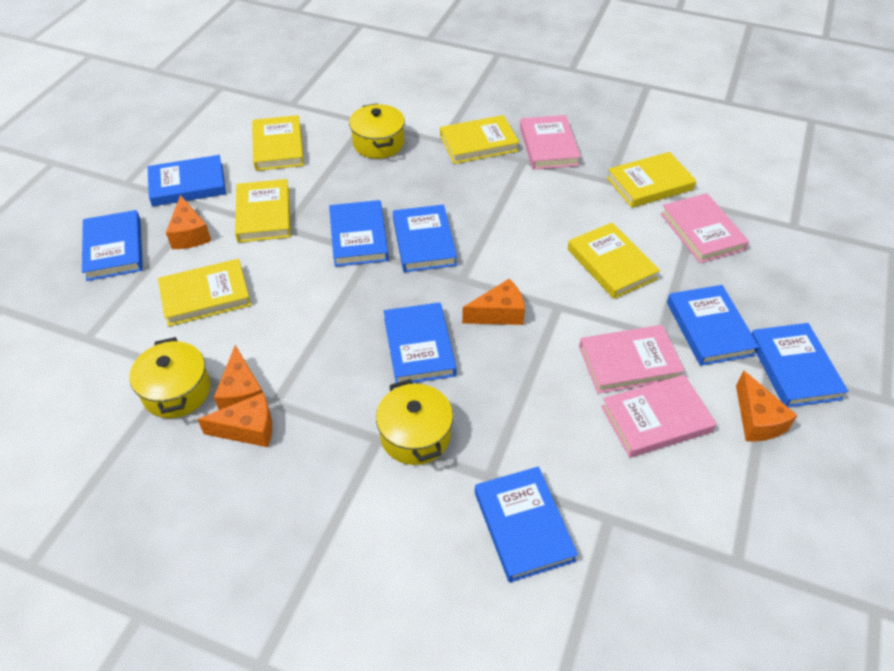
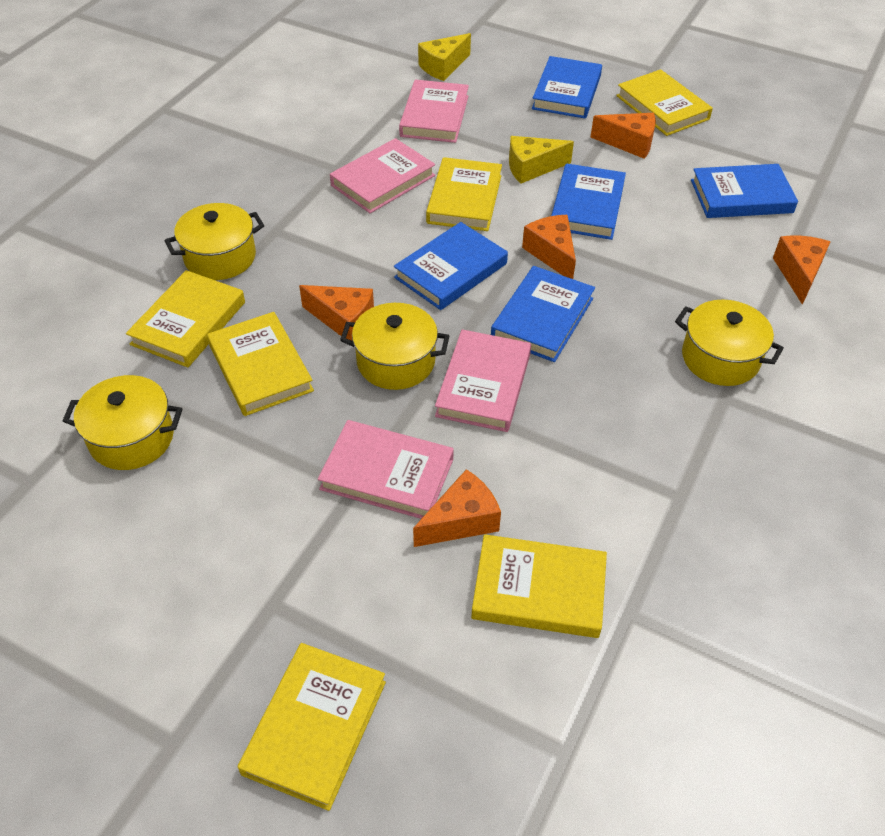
blue book: [82,210,143,281] [148,155,226,206] [329,200,389,267] [384,302,457,383] [393,205,457,272] [475,467,578,583] [667,285,759,366] [751,323,848,408] = 8 -> [394,222,508,310] [491,266,595,362] [532,56,602,119] [551,163,626,240] [691,164,798,218] = 5
yellow cheese: none = 0 -> [418,33,471,81] [509,136,574,184] = 2
yellow pot: [129,337,210,418] [349,103,405,159] [376,379,453,465] = 3 -> [63,375,182,470] [165,203,264,280] [340,303,449,390] [675,300,784,386] = 4

